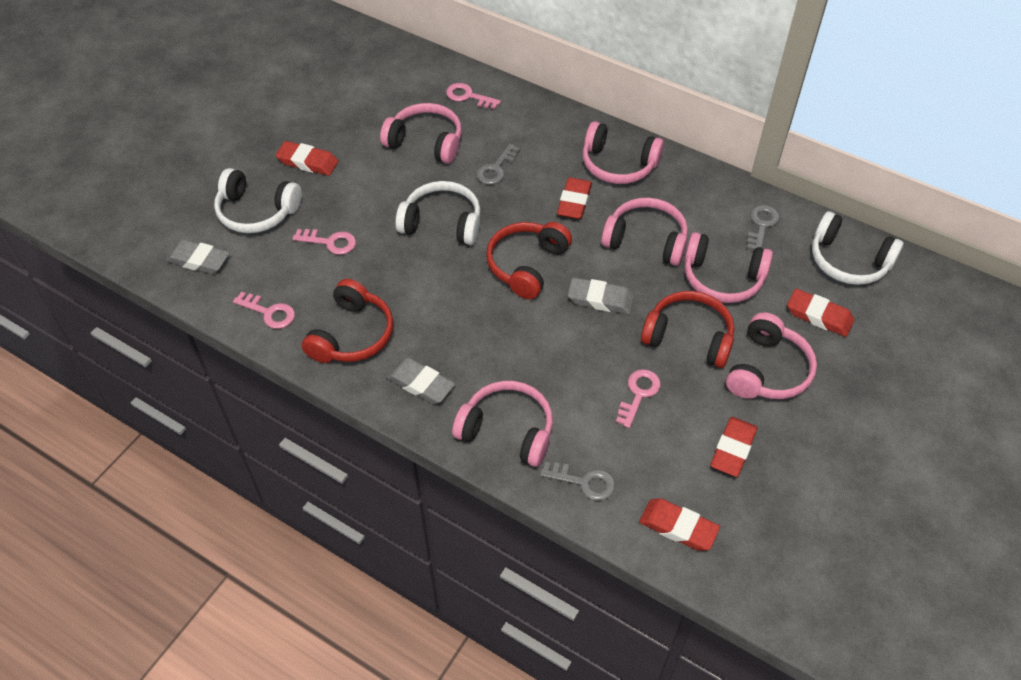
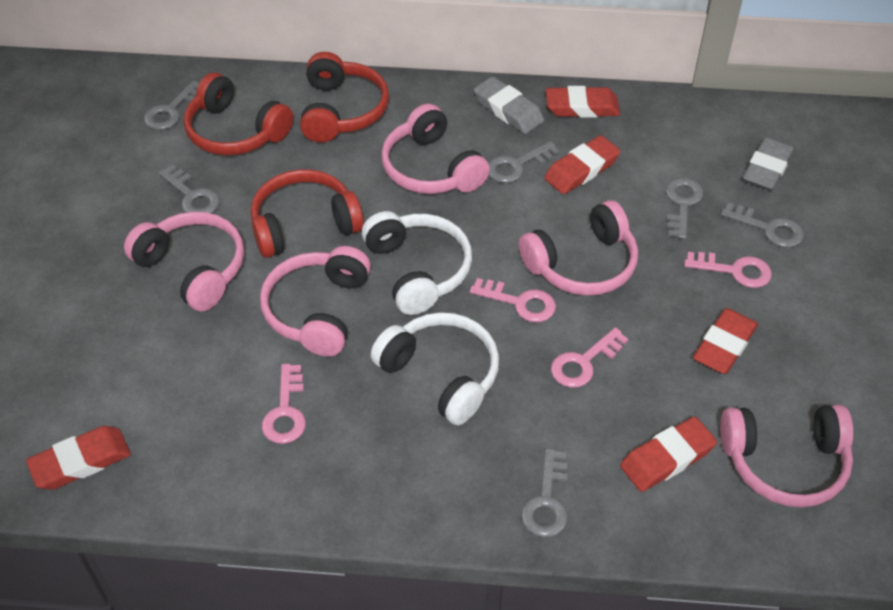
grey eraser: [166,239,230,274] [387,357,455,404] [568,277,634,314] = 3 -> [474,76,544,134] [743,137,794,191] = 2
grey key: [476,144,520,185] [540,462,615,501] [747,205,780,250] = 3 -> [144,80,199,130] [159,165,220,213] [489,141,560,183] [521,448,568,537] [666,178,703,239] [721,203,804,248] = 6
pink headphones: [380,103,462,164] [452,381,553,467] [583,121,664,184] [601,198,688,266] [685,232,773,303] [726,312,817,399] = 6 -> [124,212,244,312] [260,246,371,357] [381,104,490,194] [519,200,638,296] [720,405,853,507] = 5
white headphones: [214,168,302,233] [395,181,481,245] [812,211,904,285] = 3 -> [362,211,472,315] [371,312,499,425] = 2

